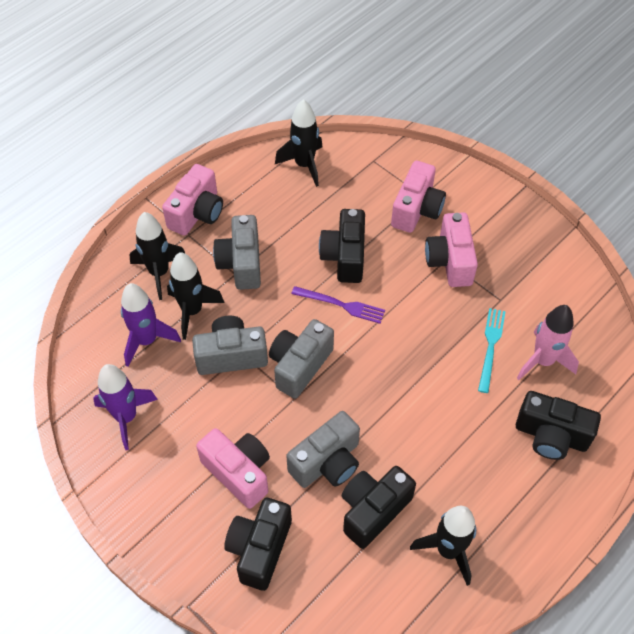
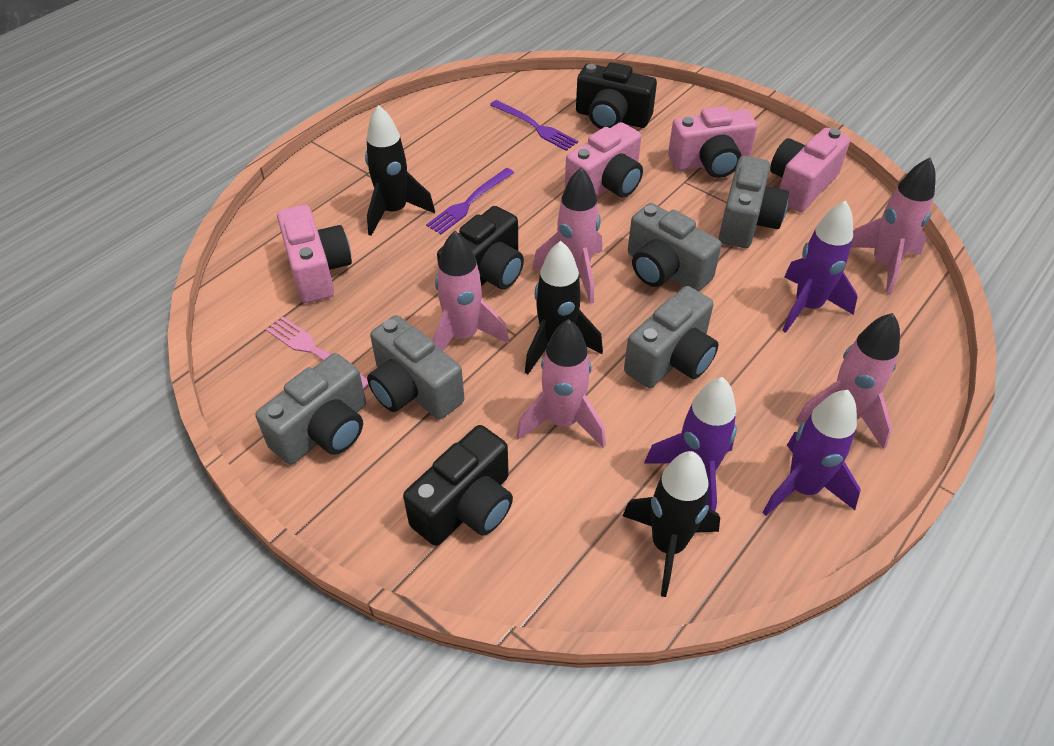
black camera: [224,498,292,591] [319,209,365,283] [342,466,416,549] [516,391,601,460] = 4 -> [403,425,513,546] [437,206,524,289] [576,62,657,129] = 3
black rocket: [129,212,185,300] [167,252,224,340] [275,99,323,187] [410,506,476,586] = 4 -> [365,105,435,236] [525,241,603,375] [622,451,720,597] = 3
grey camera: [192,316,268,375] [213,215,261,290] [269,319,334,399] [286,411,360,488] = 4 -> [256,353,366,465] [367,315,464,419] [624,286,718,388] [628,203,722,291] [719,156,789,248] = 5
pink fork: none = 0 -> [266,316,369,390] = 1
pink rocket: [517,305,579,380] = 1 -> [432,231,509,351] [516,319,606,448] [532,167,602,304] [796,313,900,449] [851,158,936,295] = 5
purple fork: [291,286,385,324] = 1 -> [426,168,514,234] [490,100,578,151] = 2
purple rocket: [93,364,158,450] [121,283,181,367] = 2 -> [644,377,737,511] [763,390,861,516] [782,201,857,333] = 3
turquoise fork: [478,308,506,393] = 1 -> none = 0

